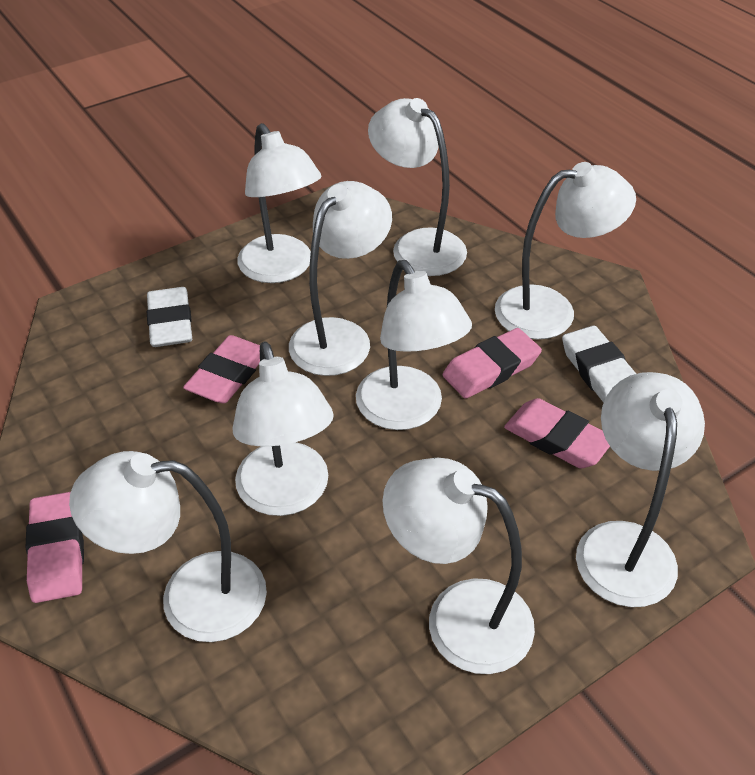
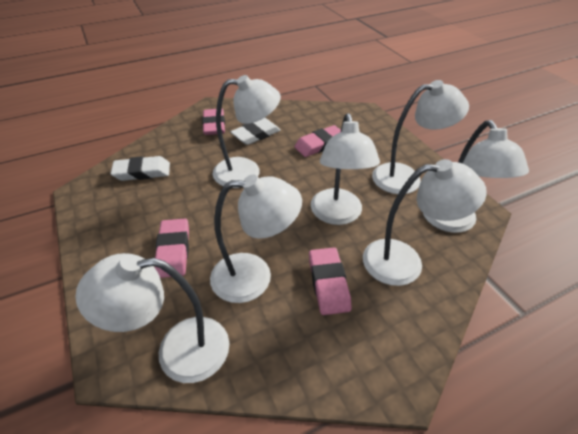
white lamp: [69,451,267,642] [233,341,334,516] [237,123,322,283] [289,181,392,376] [356,260,472,430] [368,98,467,276] [382,458,535,674] [495,162,636,339] [576,372,705,607] = 9 -> [75,253,229,383] [210,175,302,303] [212,75,281,188] [311,113,380,225] [363,159,487,286] [372,80,469,194] [423,120,529,233] = 7

